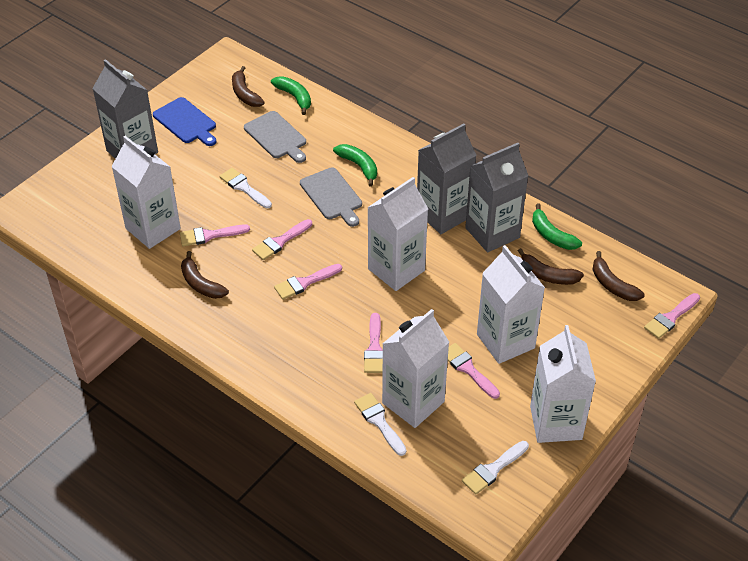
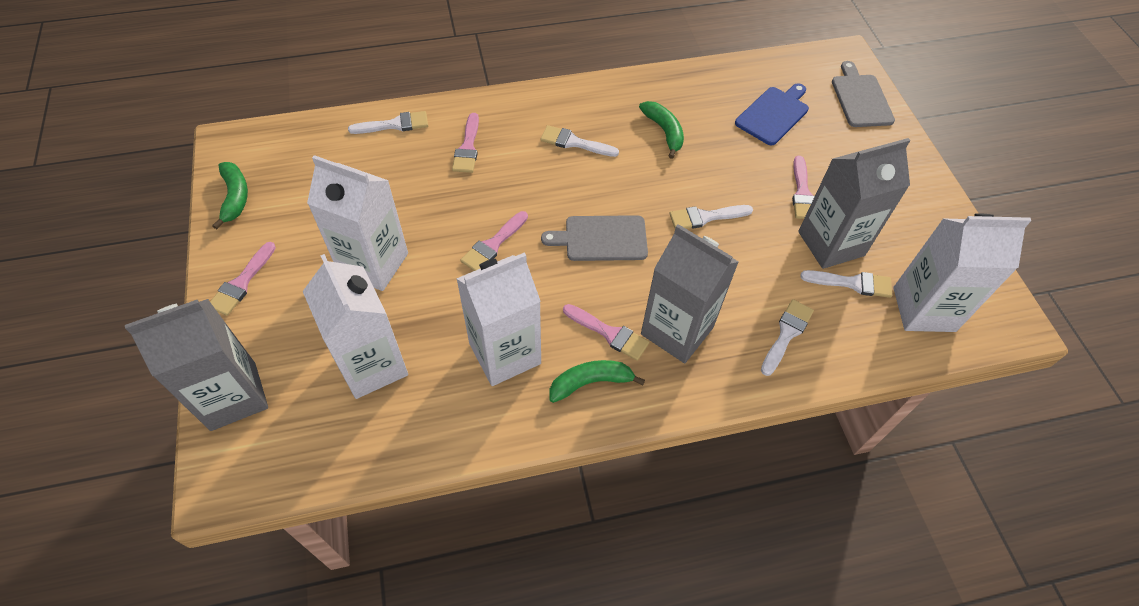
brown banana: [181,251,229,299] [232,66,265,107] [518,248,584,285] [593,251,645,301] = 4 -> none = 0
pink brush: [180,225,250,246] [252,219,312,260] [274,264,342,300] [364,313,383,373] [448,343,500,399] [644,293,700,339] = 6 -> [210,242,276,316] [452,113,479,173] [461,211,528,271] [563,304,649,361] [792,156,815,219] = 5
white brush: [220,168,272,208] [354,393,406,456] [462,441,529,494] = 3 -> [348,111,428,134] [540,125,619,157] [669,205,753,229] [761,299,814,376] [800,270,892,298] = 5
white carton: [111,136,181,249] [367,177,428,291] [382,309,449,428] [477,245,545,364] [530,325,596,443] = 5 -> [303,254,408,399] [307,155,408,291] [456,252,541,386] [893,213,1031,332] = 4

